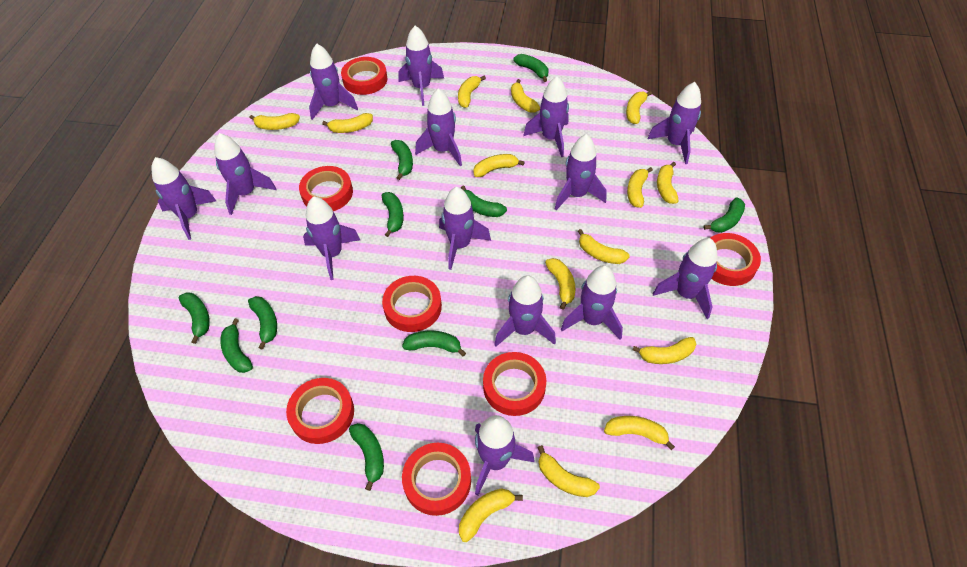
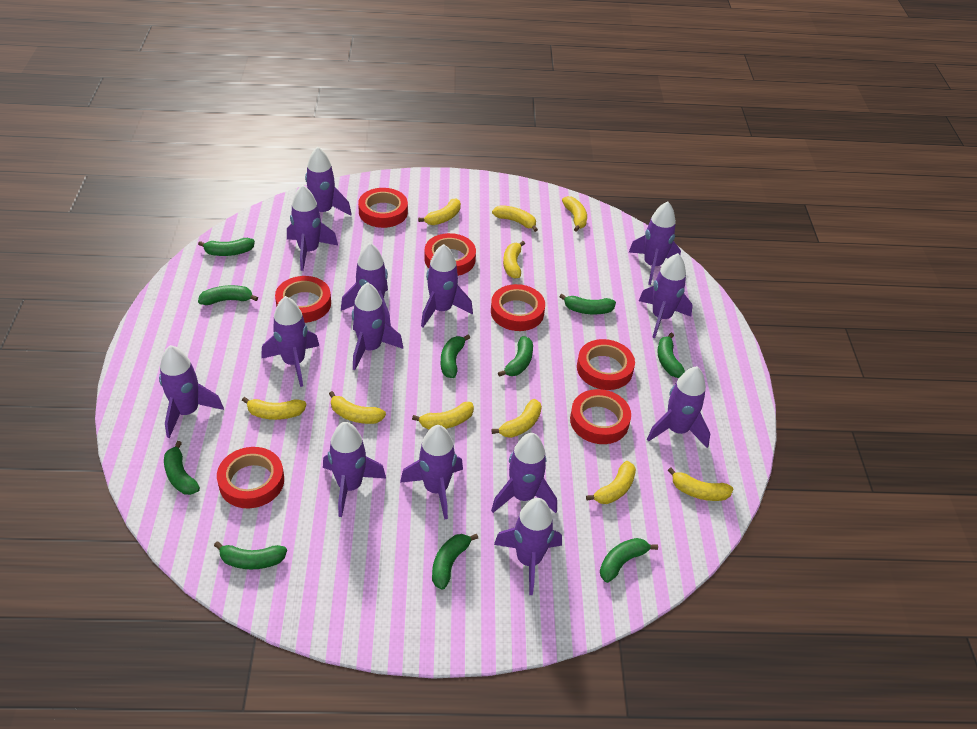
yellow banana: [250,113,300,130] [322,113,373,133] [458,76,486,108] [459,488,523,542] [473,154,525,177] [511,79,540,112] [537,445,600,497] [545,258,575,310] [578,229,630,264] [604,416,675,450] [626,91,652,124] [627,167,653,208] [633,337,696,364] [657,162,679,204] = 14 -> [242,397,306,420] [329,391,386,424] [412,402,474,429] [418,198,461,225] [491,399,542,438] [492,205,538,232] [503,241,525,279] [562,196,587,232] [586,461,636,504] [668,468,734,501] = 10

